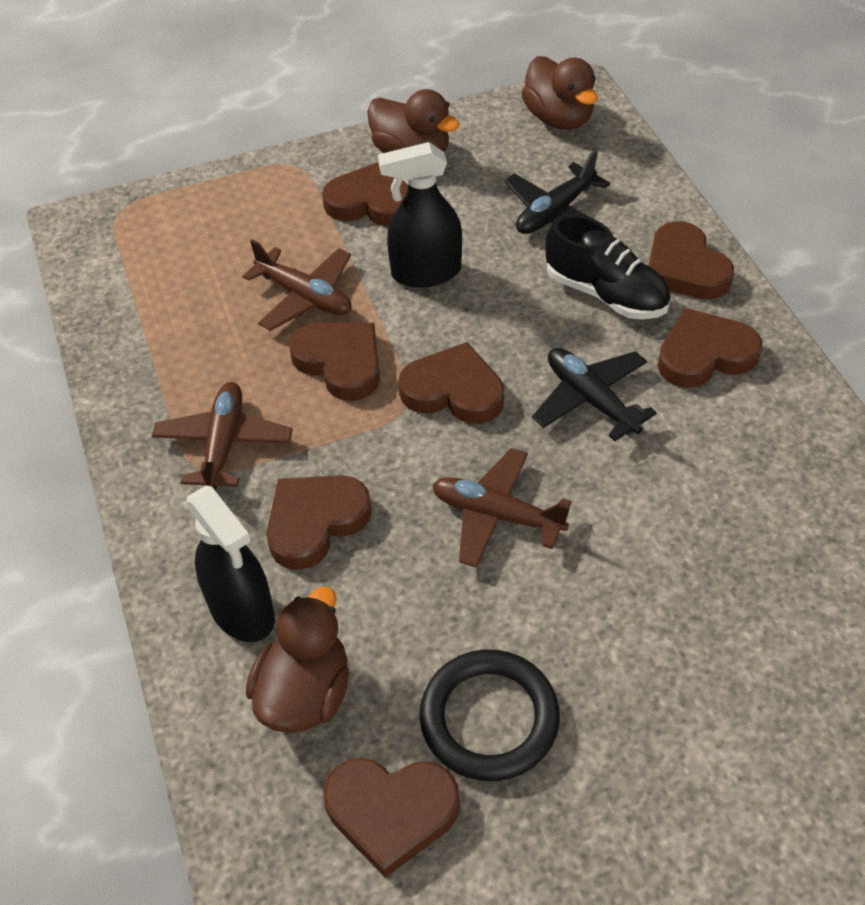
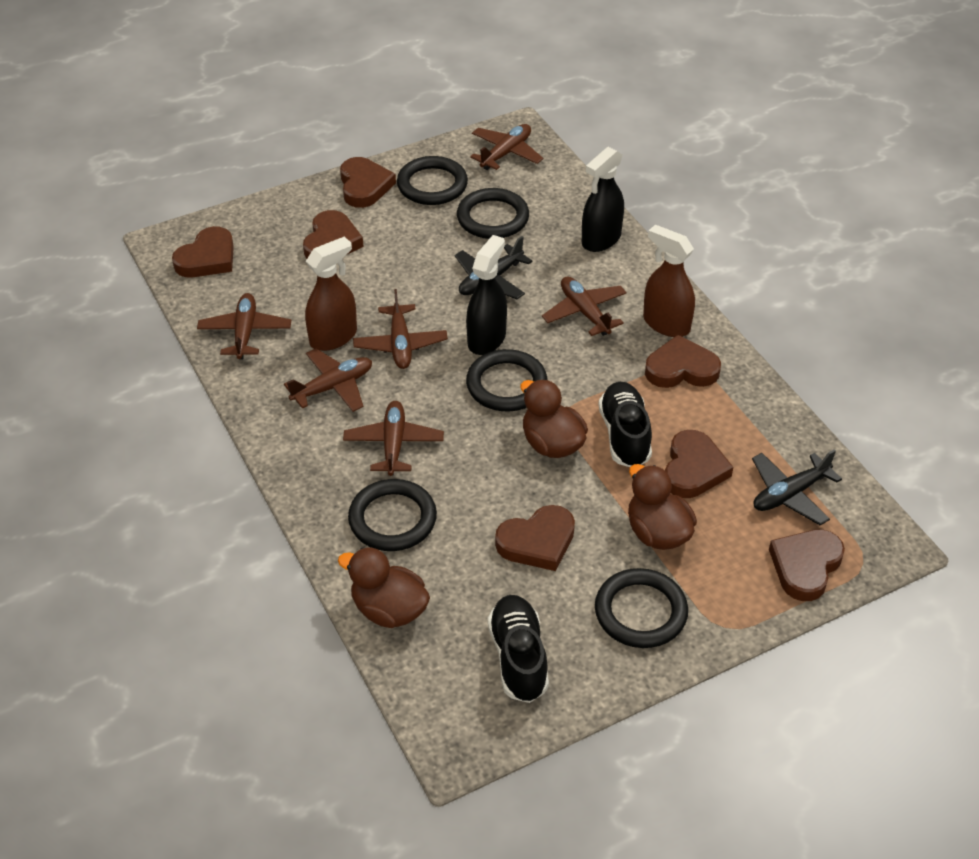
black ring: [420,650,560,781] = 1 -> [348,479,437,551] [397,156,468,205] [457,188,529,239] [466,349,547,411] [595,568,688,648] = 5
black shoe: [545,214,671,319] = 1 -> [488,595,549,703] [599,382,652,467] = 2
brown plane: [152,382,293,490] [242,239,351,331] [432,448,572,568] = 3 -> [197,293,291,359] [284,348,372,412] [343,401,444,476] [353,289,448,369] [470,124,543,170] [542,276,627,336] = 6
brown spray bottle: none = 0 -> [305,237,357,351] [643,225,695,337] = 2

